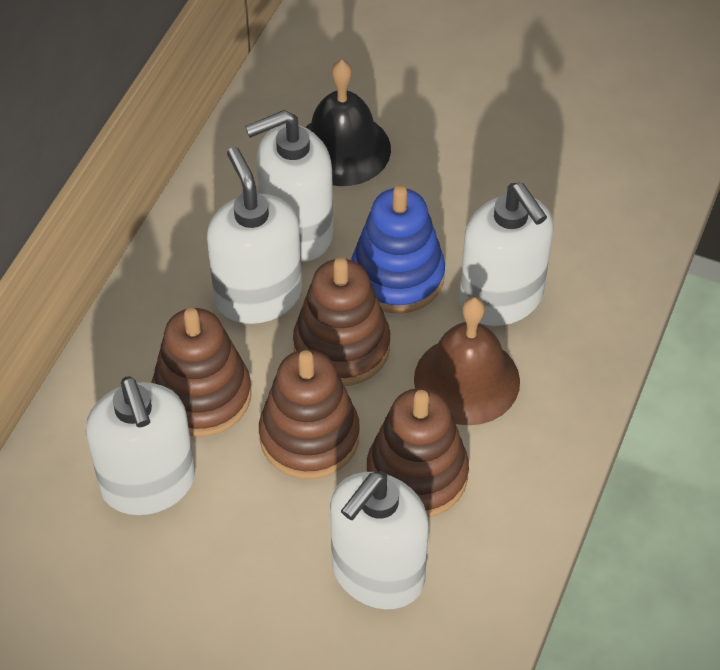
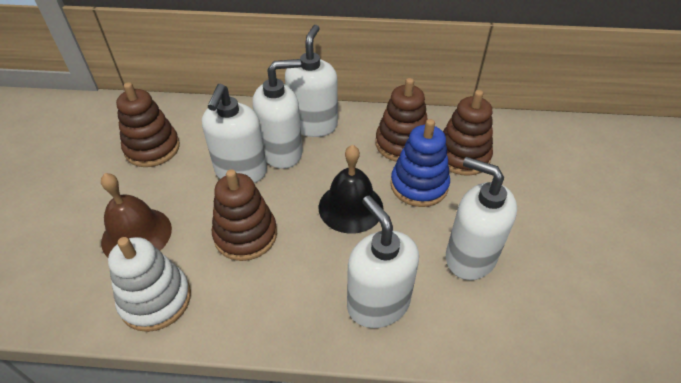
white stacking toy: none = 0 -> [108,237,191,332] = 1

